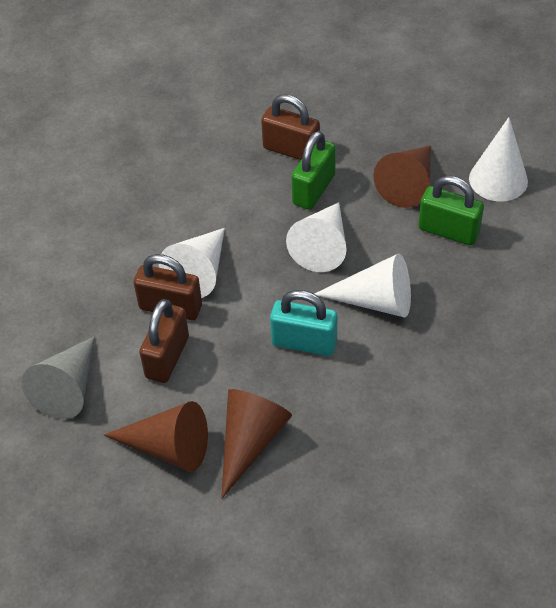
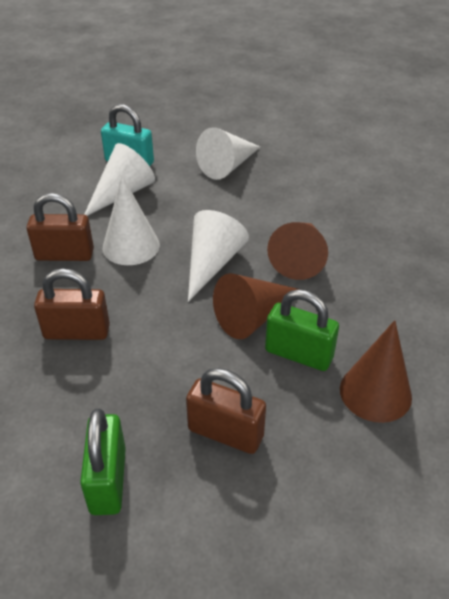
grey cone: [21,336,95,419] = 1 -> none = 0

